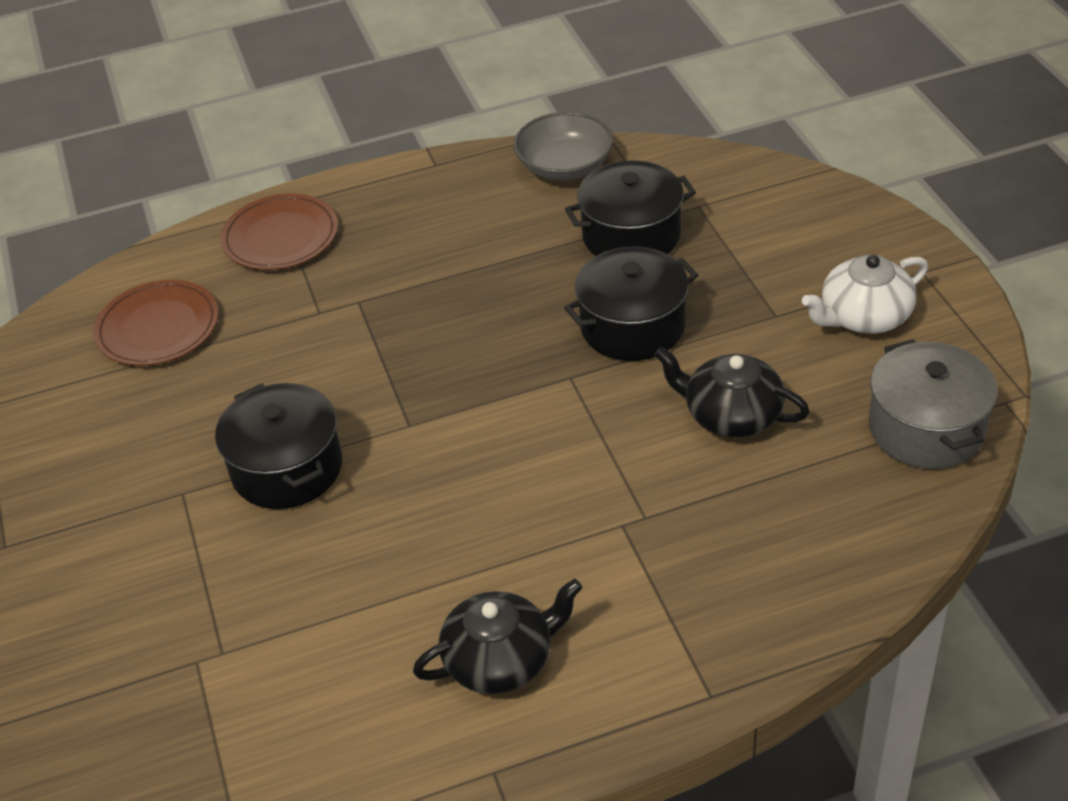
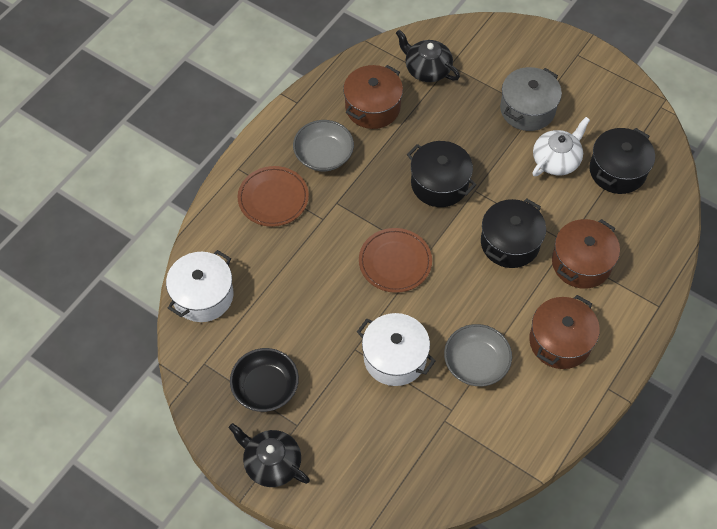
black bowl: none = 0 -> [230,348,299,412] = 1
brown pot: none = 0 -> [343,65,403,129] [529,295,600,369] [552,219,620,289] = 3
grey bowl: [514,112,613,181] = 1 -> [293,120,354,171] [444,324,512,386] = 2
white pot: none = 0 -> [166,250,233,322] [357,313,436,386] = 2

